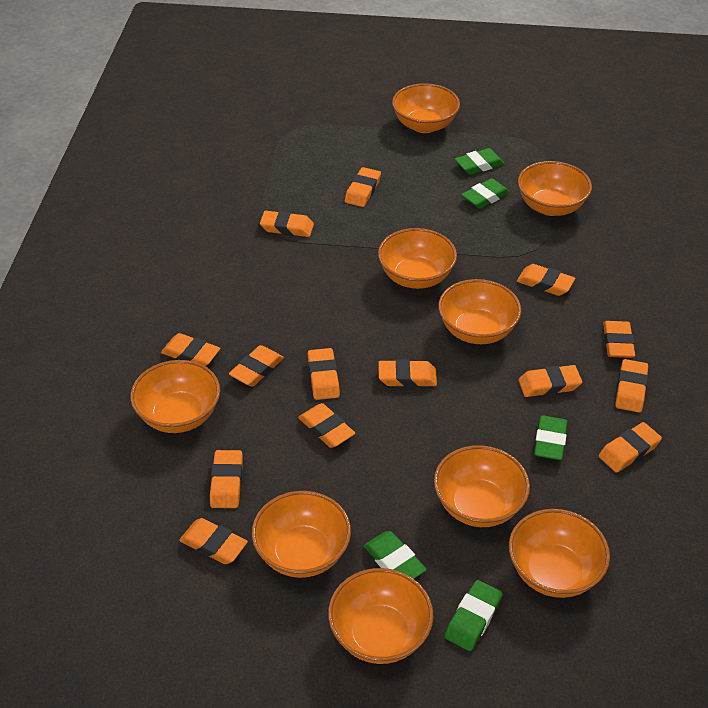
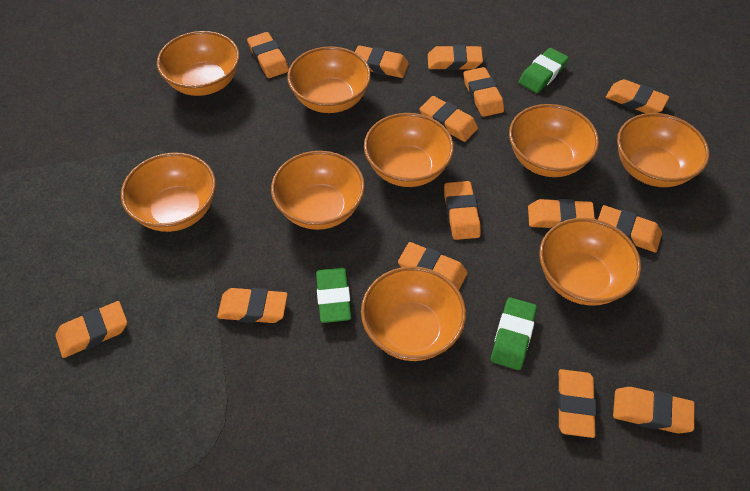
green eraser: [364,531,427,579] [444,580,503,651] [455,148,505,175] [461,178,510,209] [534,415,567,460] = 5 -> [316,268,352,323] [491,297,537,370] [519,48,569,93] = 3

